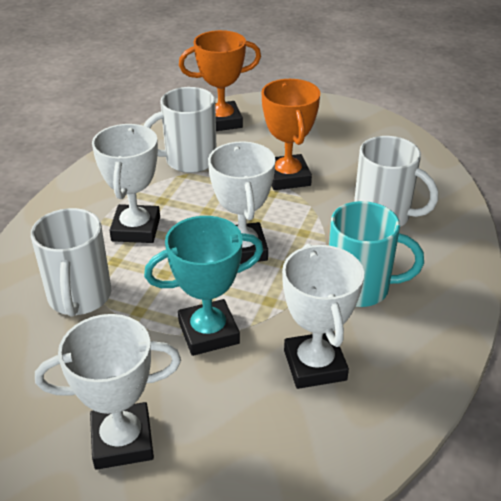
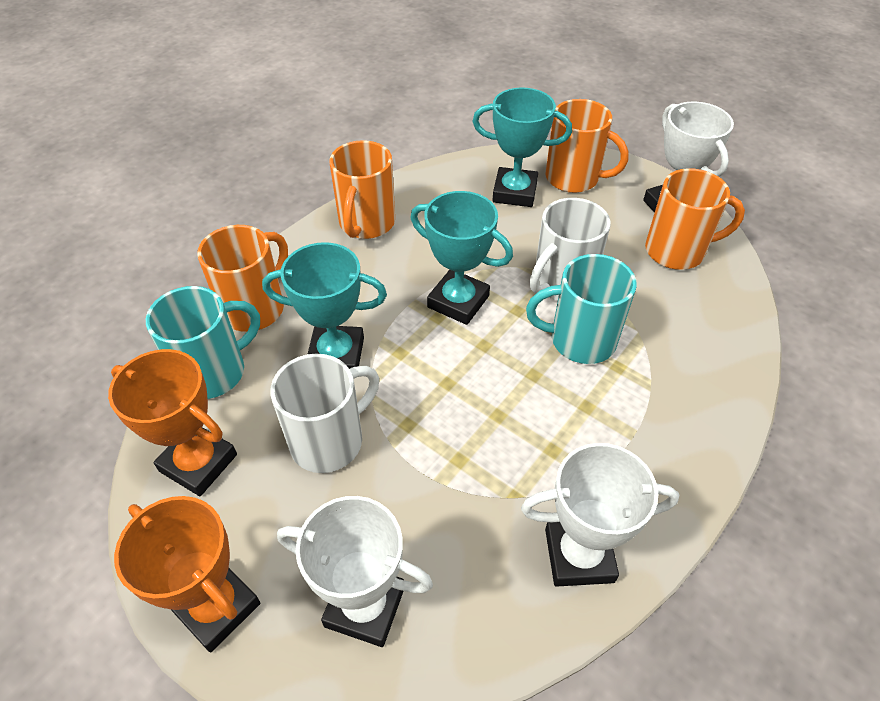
orange mug: none = 0 -> [197,225,288,332] [330,140,395,239] [545,99,629,193] [645,168,745,270] = 4
turquoise mug: [329,201,424,307] = 1 -> [146,286,260,399] [526,254,637,364] = 2
turquoise trophy: [144,216,263,356] = 1 -> [262,242,387,369] [410,191,513,325] [472,87,572,207] = 3
white mug: [31,208,111,317] [143,87,217,173] [354,136,438,227] = 3 -> [270,354,379,473] [530,198,611,301] = 2
white trophy: [35,314,181,470] [92,124,160,243] [208,141,275,264] [282,244,364,389] = 4 -> [277,496,433,647] [521,443,679,587] [643,101,734,213] = 3

